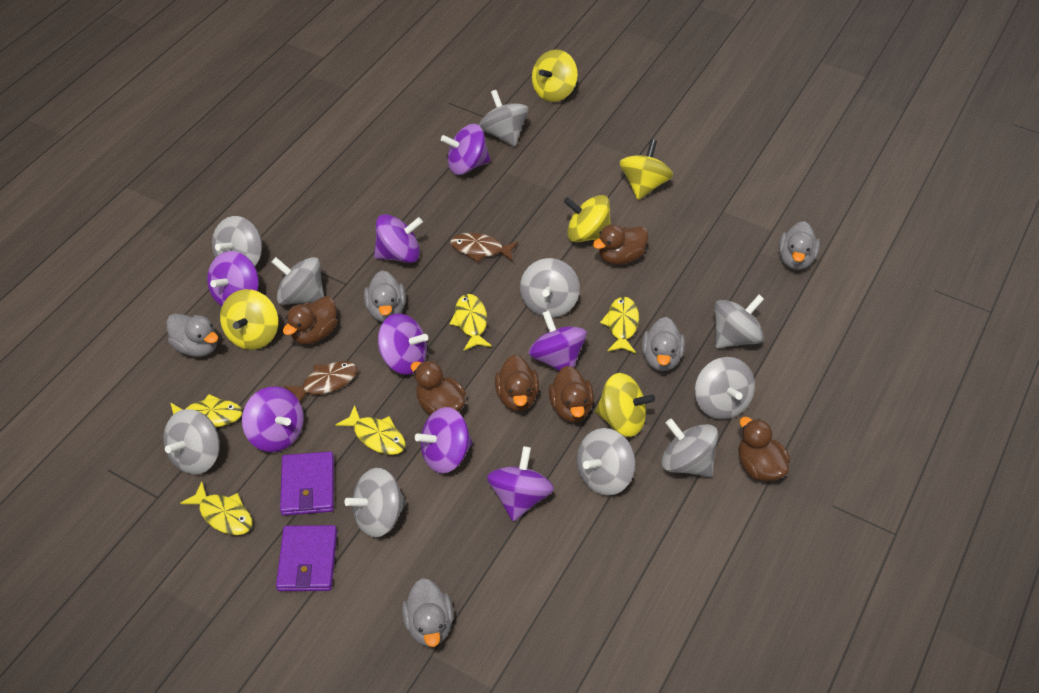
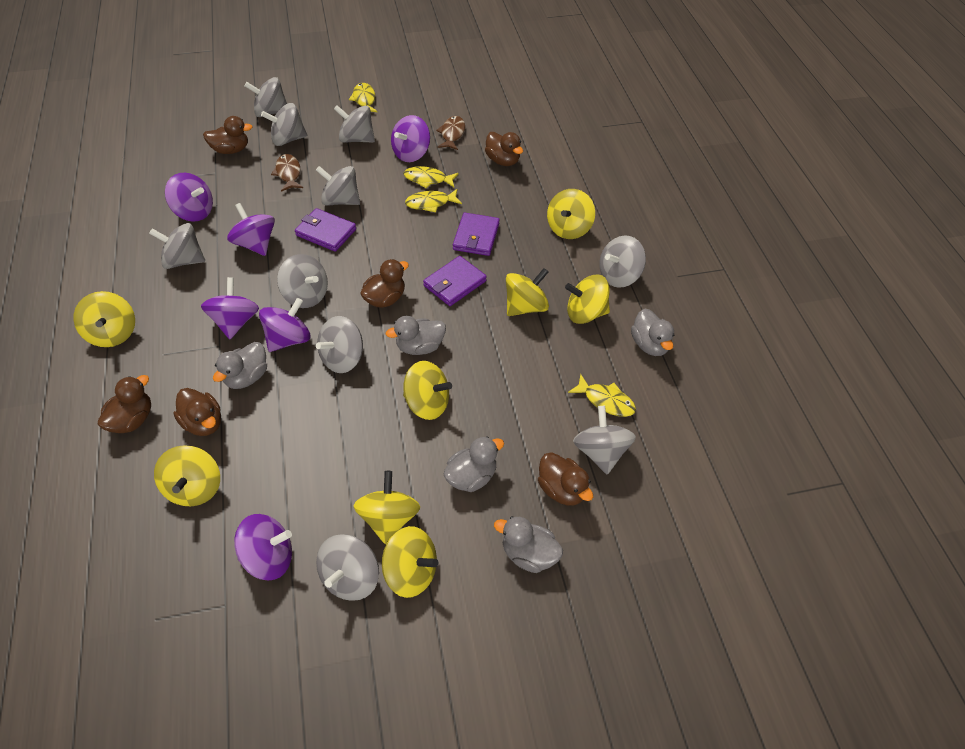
purple spinning top: [207,251,259,306] [242,386,304,452] [374,214,423,263] [378,313,428,375] [415,407,473,474] [441,124,490,175] [487,446,554,521] [529,311,587,371] = 8 -> [165,173,213,222] [201,277,259,339] [227,203,275,256] [234,514,292,580] [259,298,310,352] [391,115,430,162] = 6
purple wallet: [276,525,337,591] [280,451,334,516] = 2 -> [295,208,356,252] [423,256,487,306] [453,213,500,256] = 3
yellow fish: [165,394,243,427] [180,482,252,535] [335,405,406,455] [450,294,492,350] [600,297,639,353] = 5 -> [349,83,377,112] [404,166,459,188] [405,189,462,212] [568,374,636,417] = 4
yellow spinning top: [220,289,278,350] [532,50,578,102] [564,195,611,242] [595,373,655,437] [620,139,673,200] = 5 -> [73,291,135,347] [154,445,220,506] [354,471,420,544] [382,526,438,598] [403,361,452,420] [506,268,549,316] [547,189,595,239] [565,275,610,324] = 8

